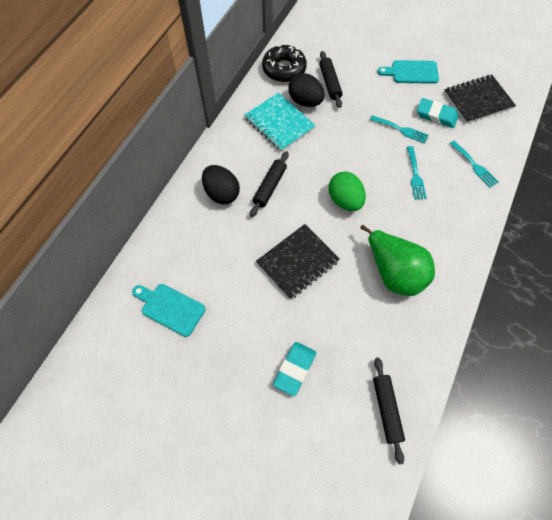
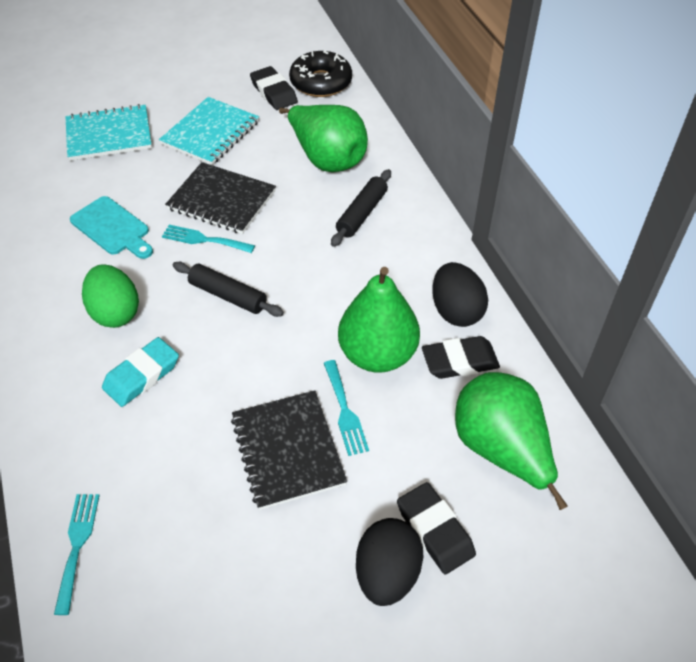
black eraser: none = 0 -> [250,66,298,110] [397,482,476,574] [422,336,500,379] = 3
black rolling pin: [250,151,289,217] [319,51,343,108] [373,357,405,465] = 3 -> [173,262,284,317] [331,169,391,247] = 2
green pear: [360,225,435,296] = 1 -> [279,105,368,172] [338,267,420,373] [455,372,568,510] = 3
turquoise cutting board: [132,284,206,337] [378,60,439,84] = 2 -> [70,196,153,259] = 1
turquoise eraser: [273,342,316,396] [417,98,459,128] = 2 -> [102,337,179,407] = 1
turquoise notebook: [244,93,316,152] = 1 -> [65,104,152,161] [159,97,259,165] = 2

